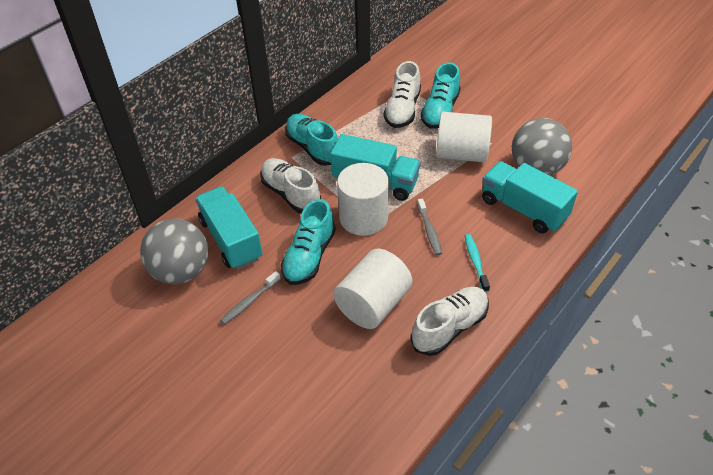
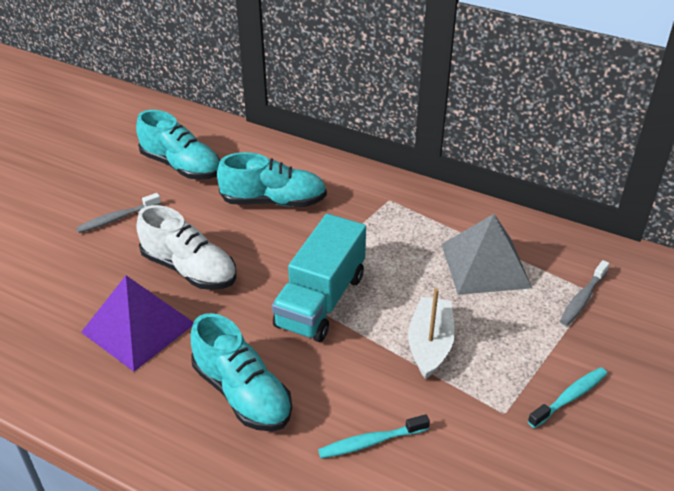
grey ball: [140,218,208,284] [512,118,572,176] = 2 -> none = 0
grey pyramid: none = 0 -> [441,214,532,295] = 1
purple pyramid: none = 0 -> [81,276,194,372] = 1
turquoise toothbrush: [465,234,490,292] = 1 -> [318,414,430,458] [528,367,607,428] = 2
turquoise truck: [195,186,262,269] [331,134,421,201] [482,161,578,233] = 3 -> [272,214,366,342] = 1
white boat: none = 0 -> [408,288,455,379] = 1
white cylinder: [333,249,412,329] [337,163,389,236] [436,112,492,162] = 3 -> none = 0
white shoe: [260,158,321,214] [384,61,421,128] [411,287,489,356] = 3 -> [136,205,236,290] = 1

